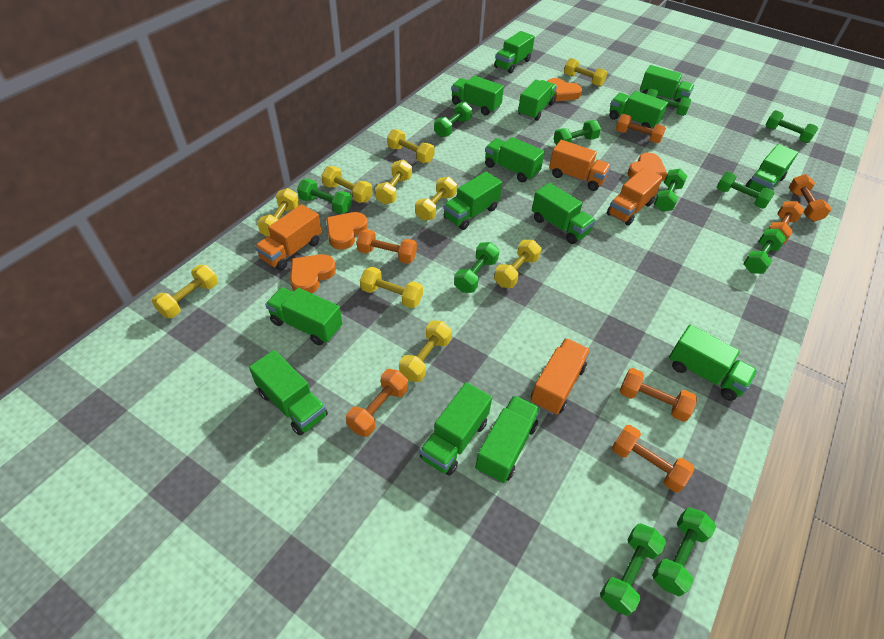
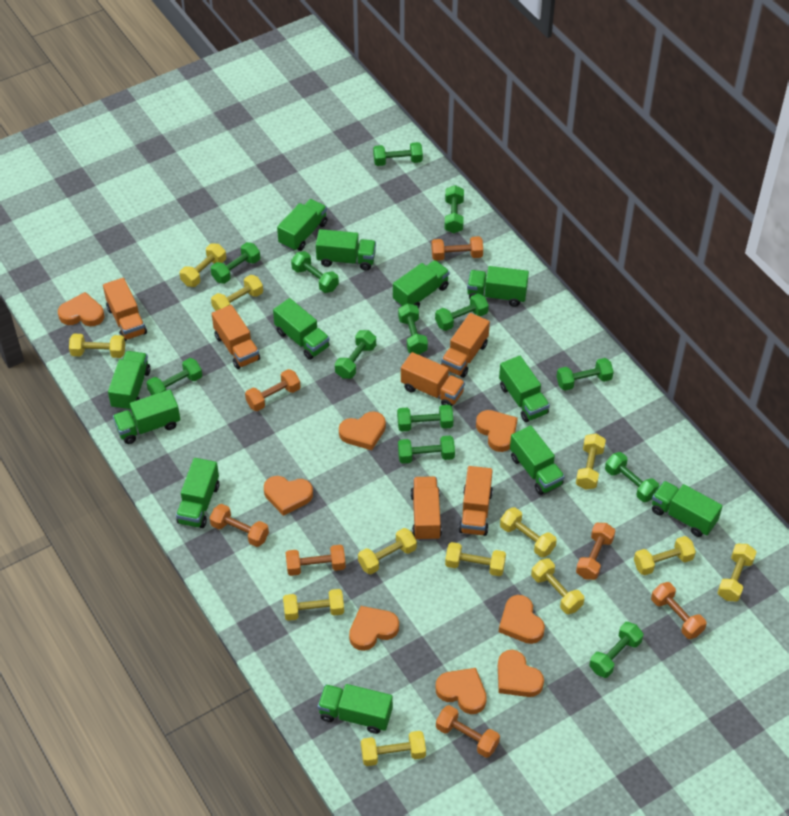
green dumbbell: [297,179,352,214] [434,102,472,137] [454,242,499,293] [554,120,601,145] [600,523,666,616] [647,89,692,116] [652,508,716,596] [654,169,687,211] [717,172,775,209] [743,229,787,274] [765,110,818,143] = 11 -> [147,358,202,395] [211,242,260,284] [291,251,339,293] [335,330,376,379] [373,142,423,166] [397,405,453,432] [398,303,428,355] [398,436,455,464] [435,293,489,331] [444,185,464,233] [556,358,614,391] [589,622,643,678] [605,452,659,502] = 13
green truck: [249,350,328,435] [265,287,343,345] [420,382,492,476] [443,172,502,230] [451,76,504,115] [475,395,540,483] [485,137,545,183] [494,31,535,74] [518,80,557,121] [532,183,596,244] [609,91,668,129] [640,65,694,102] [669,324,757,401] [745,144,798,192] = 14 -> [108,351,151,411] [113,390,180,444] [176,458,219,528] [273,298,330,360] [277,199,327,251] [316,229,376,271] [318,684,393,734] [393,260,450,308] [467,266,529,307] [499,356,550,422] [510,425,565,495] [652,481,723,537] = 12
orange heart: [290,254,336,293] [326,212,368,249] [547,78,582,101] [628,153,667,180] = 4 -> [58,292,104,326] [264,476,313,516] [339,411,386,450] [349,606,399,651] [436,668,487,714] [476,410,518,452] [498,650,544,697] [499,595,545,644] = 8
orange truck: [255,204,322,271] [531,338,590,415] [549,140,611,191] [607,167,663,225] = 4 -> [103,278,147,341] [212,305,260,369] [401,352,465,406] [411,476,442,541] [441,313,490,378] [459,466,493,536] = 6
yellow dumbbell: [152,265,218,318] [257,188,299,237] [321,166,373,203] [360,267,423,308] [375,160,412,204] [387,129,435,163] [399,321,452,382] [415,177,457,220] [494,240,541,288] [564,58,607,87] = 10 -> [69,334,125,358] [180,243,226,287] [211,275,263,311] [283,589,344,621] [358,528,417,574] [361,731,426,766] [445,542,506,576] [500,507,557,557] [531,558,584,614] [576,434,606,490] [634,536,696,576] [717,544,757,602] = 12

